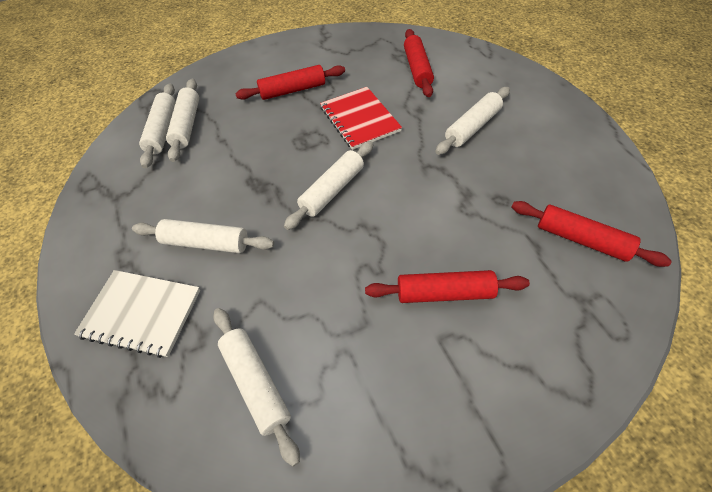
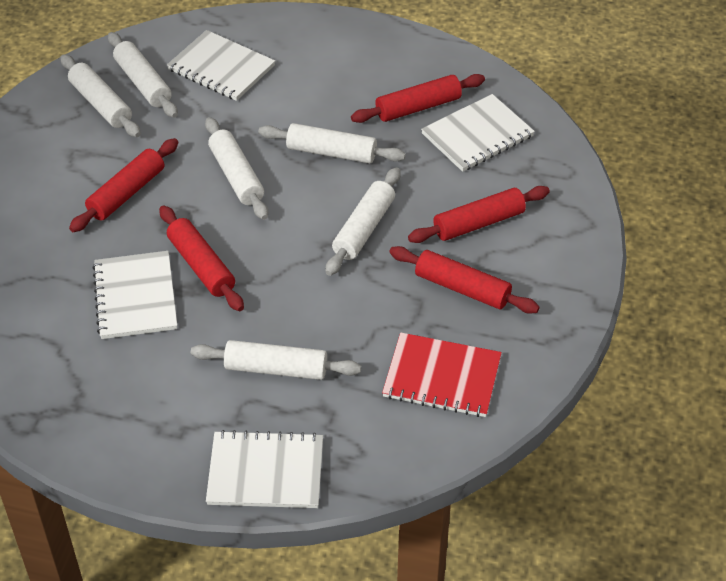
red rolling pin: [235,65,345,100] [365,270,530,303] [404,29,434,97] [512,201,672,267] = 4 -> [69,138,178,232] [159,205,244,311] [351,74,485,123] [389,246,540,314] [408,186,550,243] = 5
white notebook: [74,270,200,358] = 1 -> [92,251,177,339] [167,30,275,101] [206,430,323,508] [421,94,535,172] = 4

